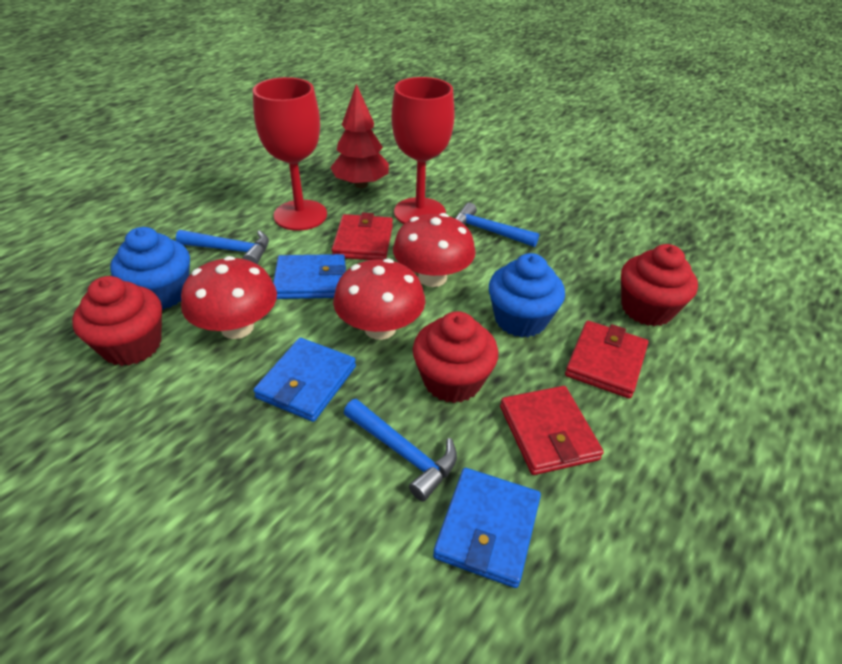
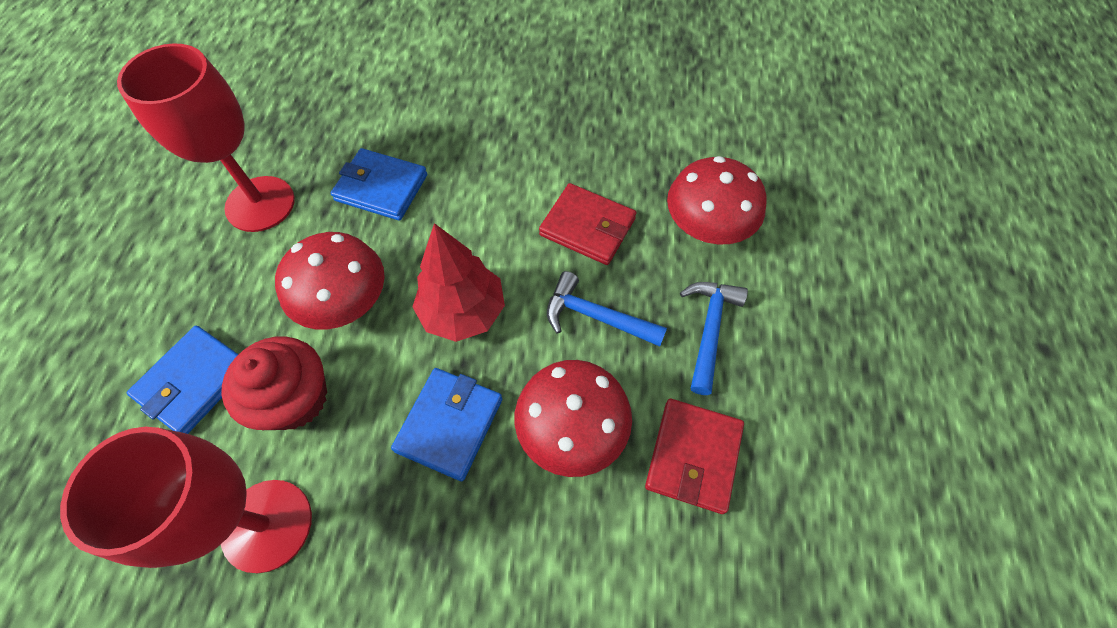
blue cupcake: [110,227,190,310] [489,253,565,338] = 2 -> none = 0
blue hammer: [176,230,269,264] [344,399,457,501] [455,203,539,247] = 3 -> [547,271,667,347] [680,282,748,395] = 2
red cupcake: [72,276,162,366] [413,311,498,403] [621,244,698,326] = 3 -> [222,336,327,430] = 1
red wallet: [332,213,393,260] [500,386,604,475] [565,321,648,399] = 3 -> [539,183,636,265] [645,399,744,514] = 2

